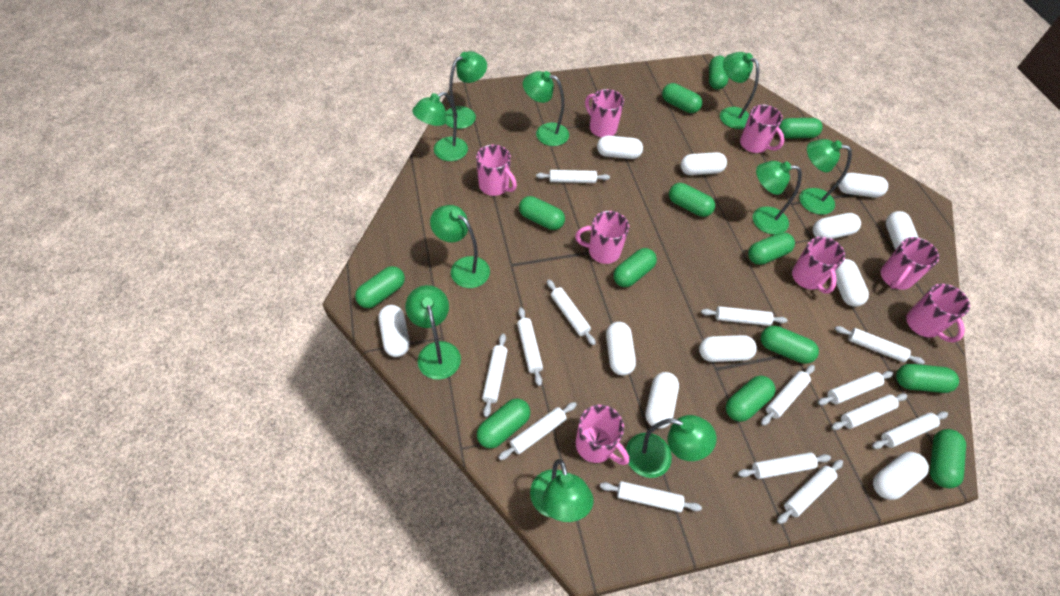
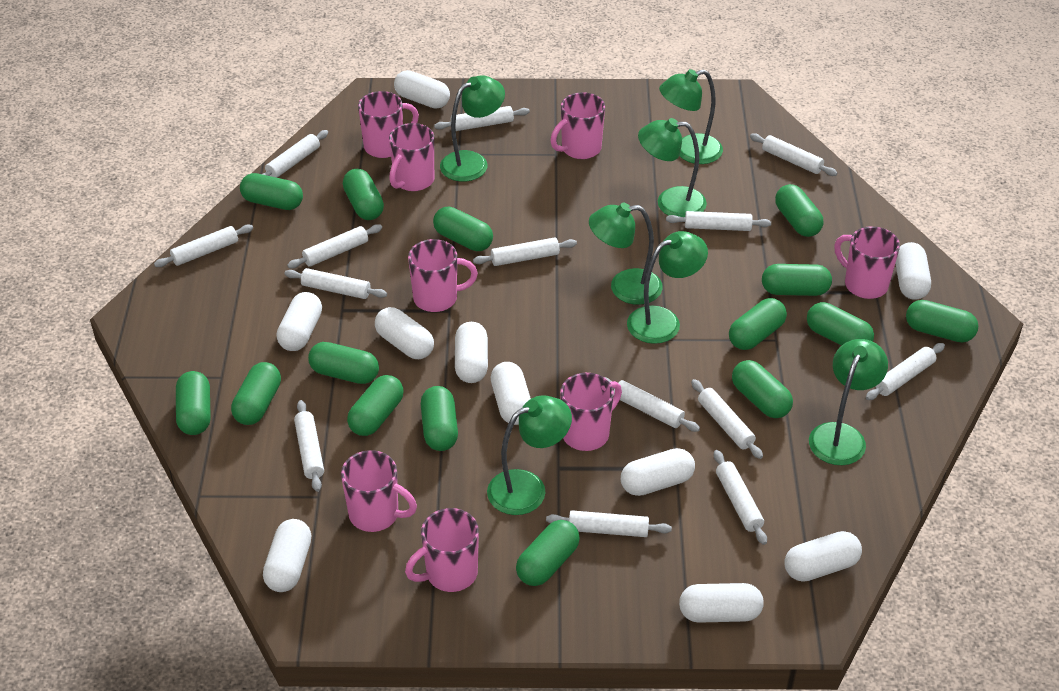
green capsule: [355,266,405,308] [477,398,530,449] [519,196,565,230] [613,248,657,287] [662,83,702,113] [669,183,715,217] [709,56,729,90] [726,376,775,422] [748,232,795,265] [761,326,819,364] [779,118,823,139] [896,364,959,393] [930,429,966,488] = 13 -> [176,371,211,435] [231,362,281,425] [240,173,303,210] [308,342,379,384] [343,169,384,220] [347,375,404,436] [421,386,458,451] [433,207,493,251] [516,520,580,586] [729,298,787,350] [732,360,793,418] [762,264,832,296] [775,184,823,237] [807,302,874,346] [906,300,978,343] = 15
green lamp: [405,285,461,380] [412,92,468,161] [430,205,490,288] [445,51,487,129] [523,71,569,146] [530,459,593,522] [626,415,717,478] [720,52,759,129] [753,161,802,235] [800,139,852,215] = 10 -> [440,75,505,182] [487,395,572,515] [589,203,663,305] [627,231,708,344] [638,118,707,217] [659,69,723,164] [809,339,888,465] = 7
white capsule: [379,305,410,357] [597,136,643,159] [606,322,636,376] [646,372,679,429] [681,152,727,175] [699,335,757,362] [813,213,861,239] [835,259,869,307] [838,173,888,198] [873,452,929,500] [886,211,919,249] = 11 -> [263,519,311,592] [277,292,322,351] [375,307,434,359] [394,70,450,109] [455,322,488,383] [491,362,531,425] [621,448,695,496] [679,583,764,623] [784,531,862,582] [896,242,931,300] = 10

